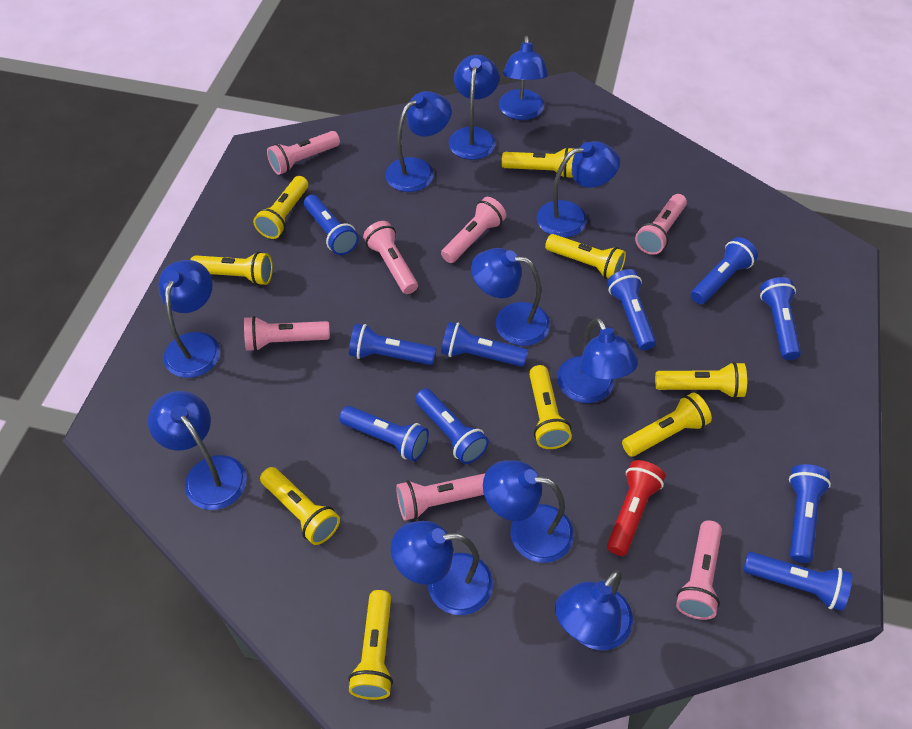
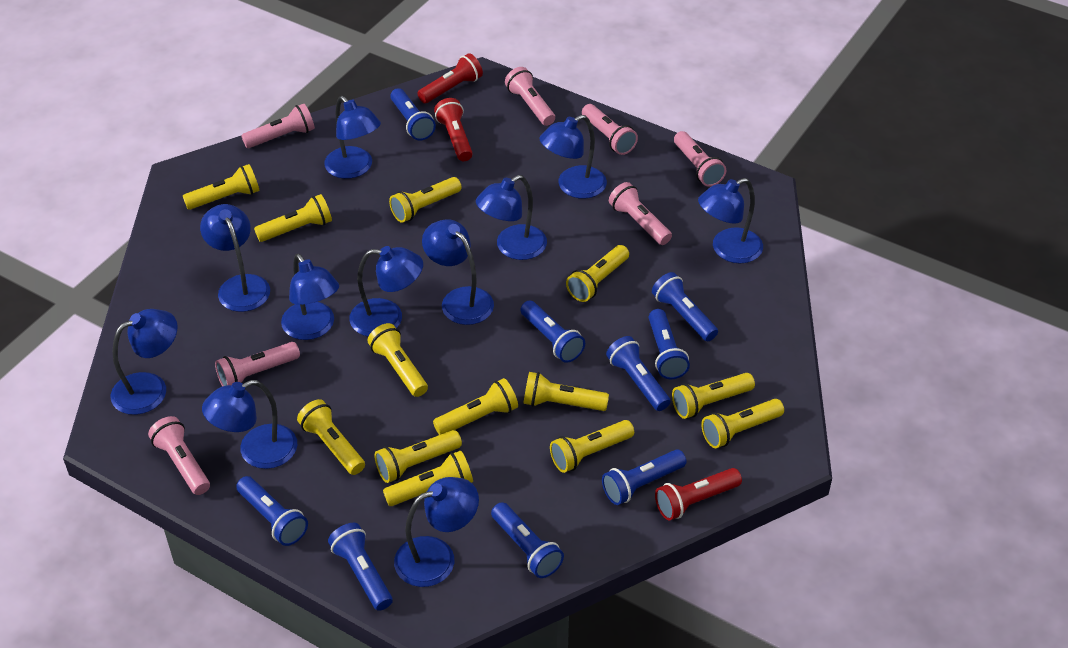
blue flashlight: [304,195,359,255] [339,406,429,461] [349,324,436,365] [415,388,489,464] [441,322,528,367] [607,269,656,350] [691,237,758,304] [743,552,852,611] [760,277,801,360] [789,464,831,563] = 10 -> [236,476,308,546] [328,523,393,611] [390,88,436,141] [491,502,564,578] [521,301,585,363] [602,449,686,505] [606,336,671,411] [649,309,690,379] [652,272,718,341] = 9
red flashlight: [607,460,666,556] = 1 -> [417,53,483,103] [434,98,473,161] [655,468,742,521] = 3
yellow flashlight: [190,252,273,286] [253,176,308,239] [260,467,340,545] [348,590,393,700] [502,147,575,178] [529,365,572,449] [545,234,626,279] [622,392,712,457] [655,362,747,398] = 9 -> [183,164,260,210] [254,194,332,242] [297,399,365,475] [367,323,428,397] [374,430,462,483] [383,451,473,506] [389,177,462,223] [433,378,518,435] [523,372,609,411] [550,420,634,473] [566,245,629,302] [672,373,755,419] [701,399,784,448] = 13

